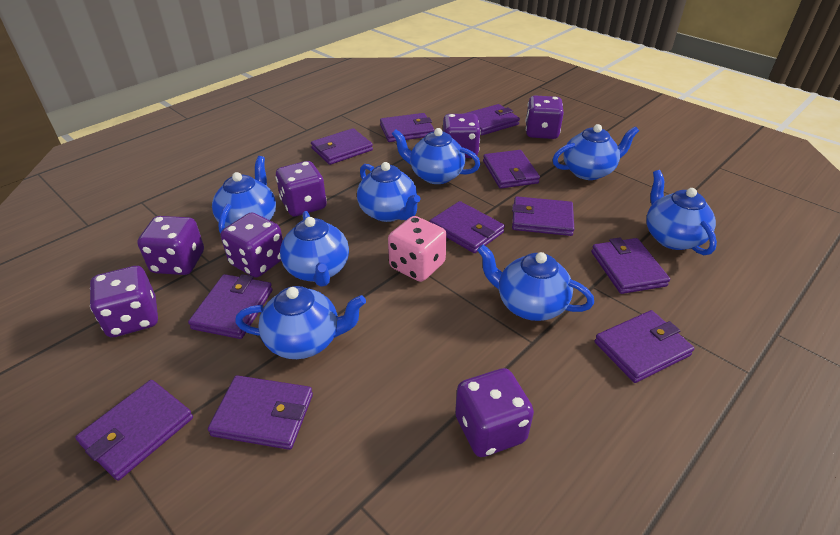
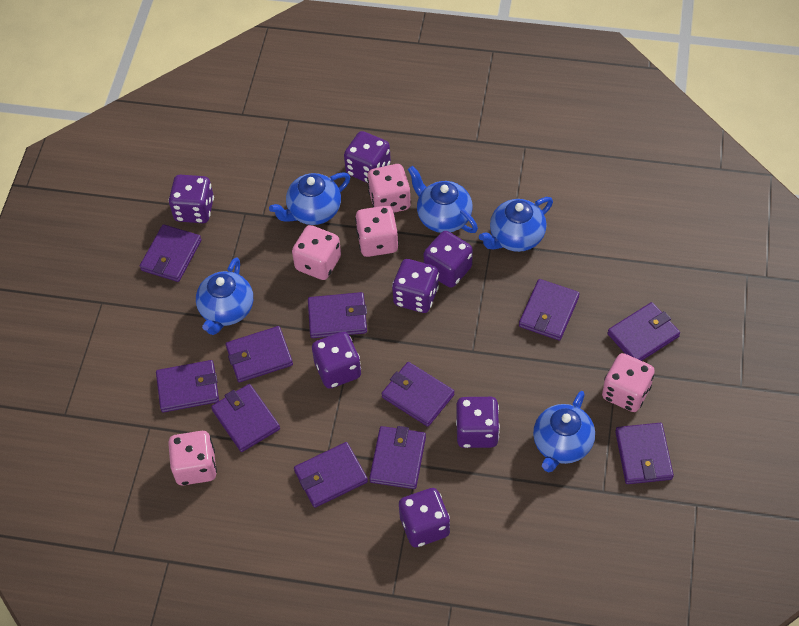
blue teapot: [212,156,276,234] [235,286,366,359] [280,211,349,287] [357,162,421,222] [392,128,480,184] [477,244,594,321] [553,124,639,180] [646,170,717,255] = 8 -> [196,257,253,335] [269,172,350,225] [408,166,478,233] [479,197,553,252] [533,391,595,472] = 5
pink dice: [388,216,447,282] = 1 -> [168,431,217,485] [292,225,341,280] [355,206,399,257] [367,164,411,213] [602,353,655,412] = 5

